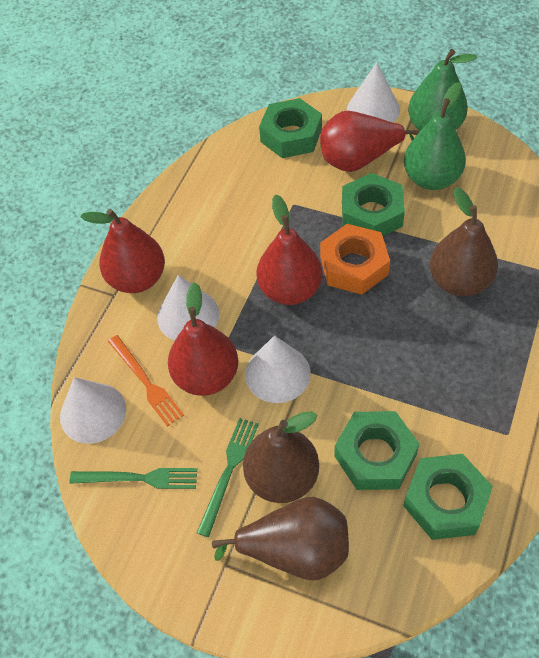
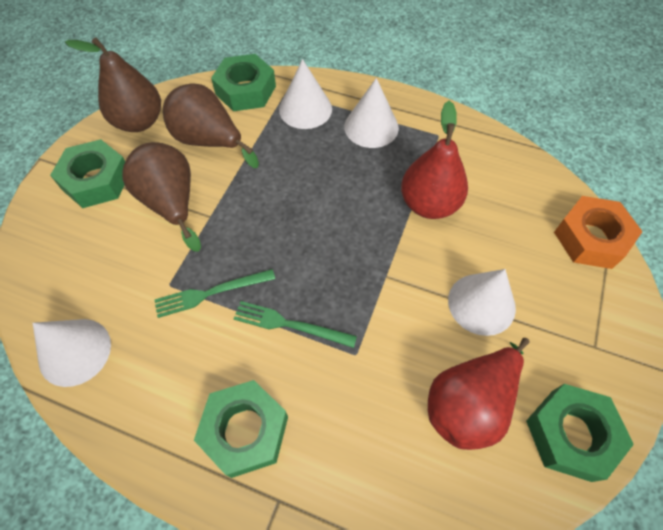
green pear: [404,82,466,190] [408,49,477,131] = 2 -> none = 0
orange fork: [108,335,184,427] = 1 -> none = 0
red pear: [80,209,165,293] [168,282,238,396] [256,194,323,305] [320,111,420,172] = 4 -> [401,101,468,219] [428,338,530,450] = 2

